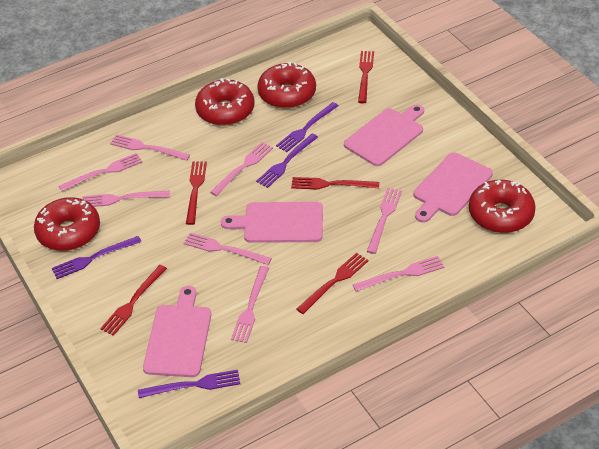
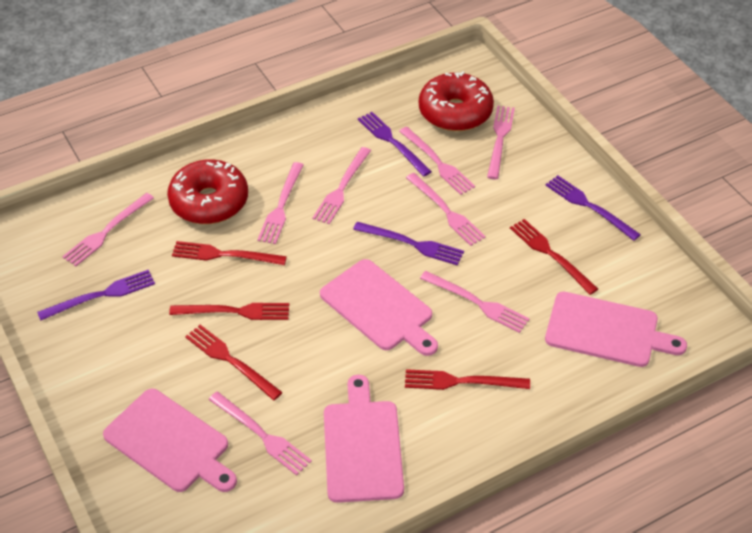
red donut: [34,197,100,251] [195,78,255,126] [257,62,316,109] [469,180,536,233] = 4 -> [167,159,248,224] [419,71,494,131] = 2

